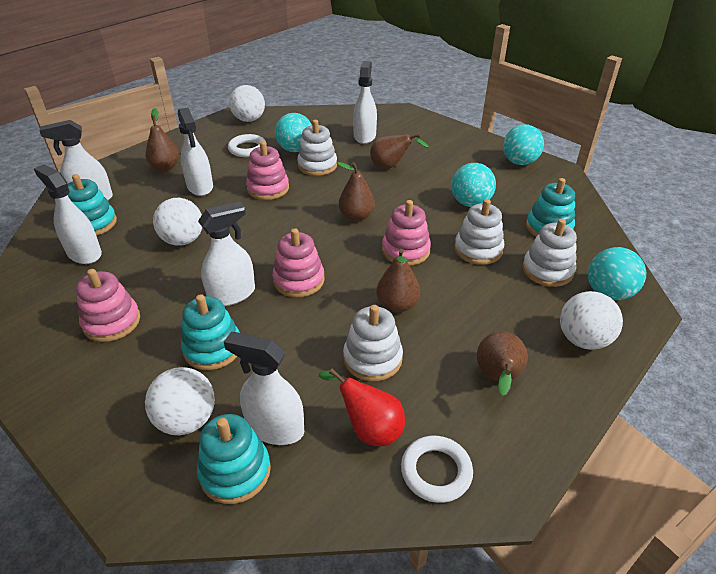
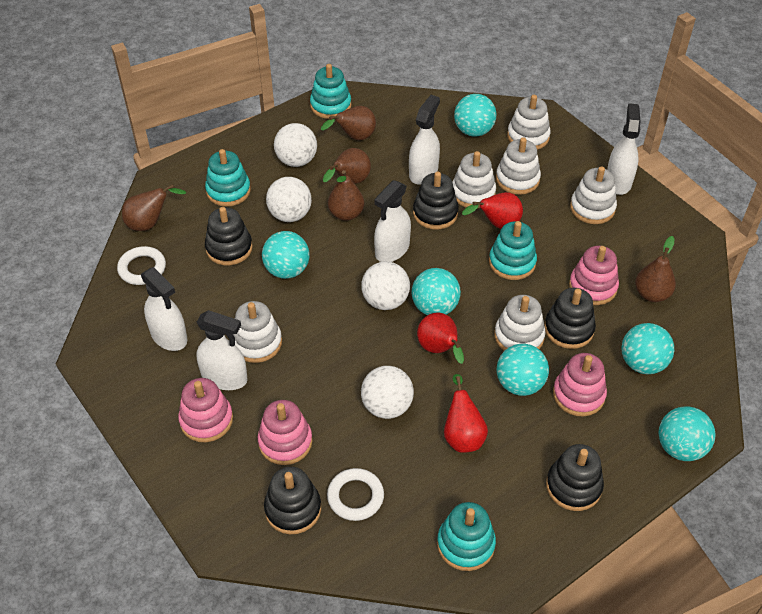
black stacking toy: none = 0 -> [205,207,253,265] [264,467,321,534] [413,172,459,230] [544,288,596,349] [546,444,604,511] = 5
red pear: [319,369,405,446] = 1 -> [417,312,464,364] [444,374,488,453] [462,192,523,229] = 3
turquoise ball: [275,113,312,152] [451,163,496,207] [503,124,544,165] [588,247,646,300] = 4 -> [262,231,310,279] [411,268,461,315] [454,94,496,137] [497,344,549,396] [621,323,674,374] [658,406,716,461] = 6
white spray bottle: [33,164,102,264] [39,120,113,201] [178,108,213,196] [198,202,255,306] [224,332,304,445] [353,61,377,144] = 6 -> [141,267,187,351] [196,310,248,390] [374,180,411,262] [409,95,440,185] [607,103,641,195] = 5
white stacking toy: [297,120,337,176] [343,305,403,381] [454,199,504,265] [522,219,577,287] = 4 -> [233,301,282,363] [452,151,496,209] [494,295,546,351] [496,137,541,195] [507,95,551,150] [570,166,617,224] = 6

